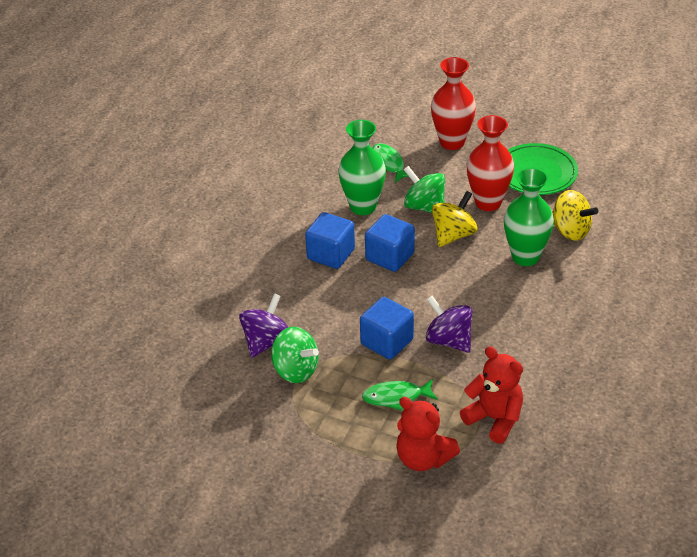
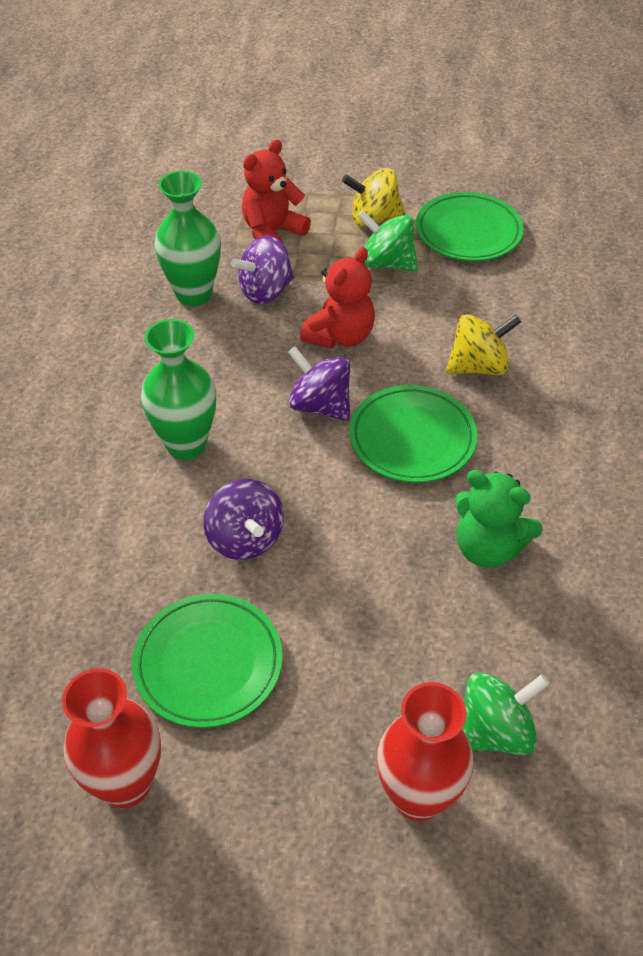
blue cube: [305,212,355,269] [360,297,414,359] [365,214,415,272] = 3 -> none = 0
green fish: [362,379,438,410] [373,143,409,183] = 2 -> none = 0
green plate: [508,143,578,195] = 1 -> [132,593,283,728] [349,385,477,483] [416,192,523,261] = 3
green teddy bear: none = 0 -> [455,470,543,568] = 1
purple spinning top: [239,293,288,358] [426,296,472,353] = 2 -> [204,479,284,560] [231,236,295,304] [288,346,350,421] = 3

